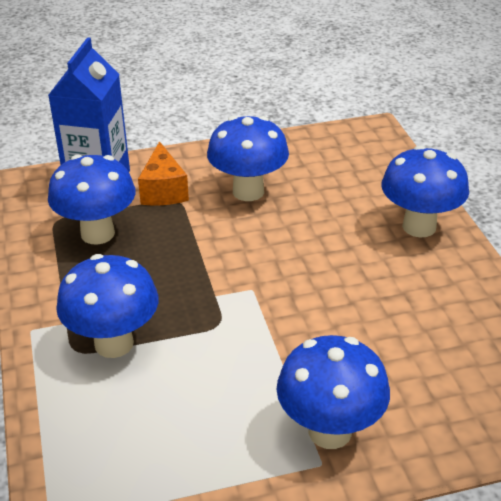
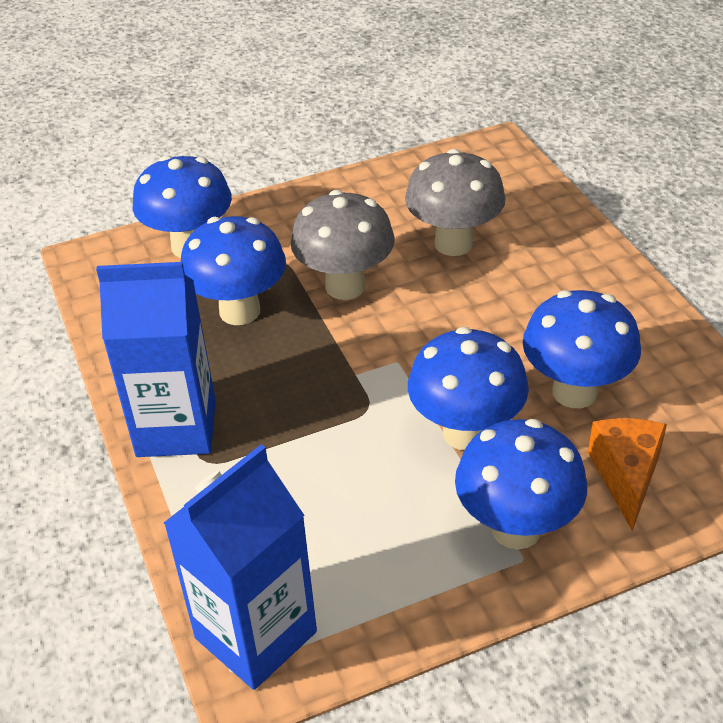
blue carton: [48,37,130,172] = 1 -> [96,262,216,457] [164,444,317,690] = 2
grey mushroom: none = 0 -> [291,190,395,300] [405,149,506,256] = 2

